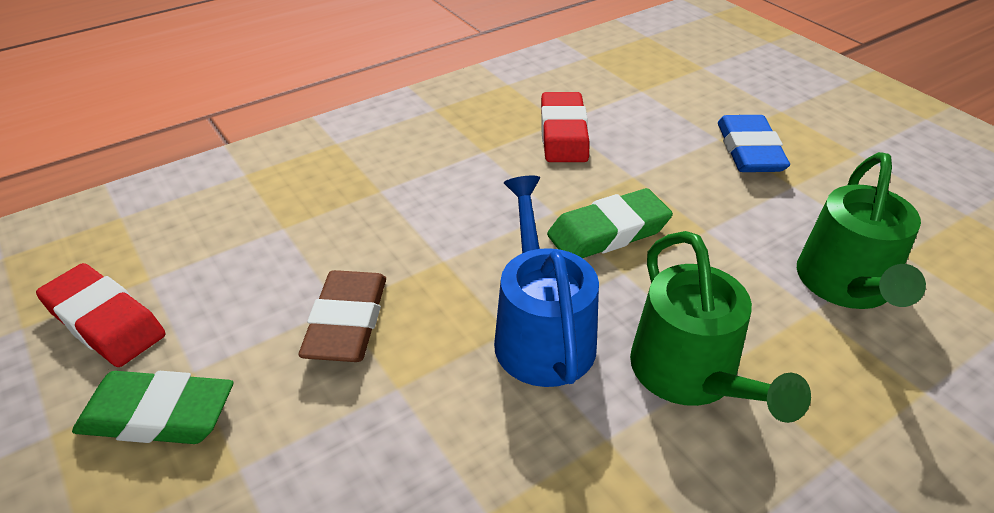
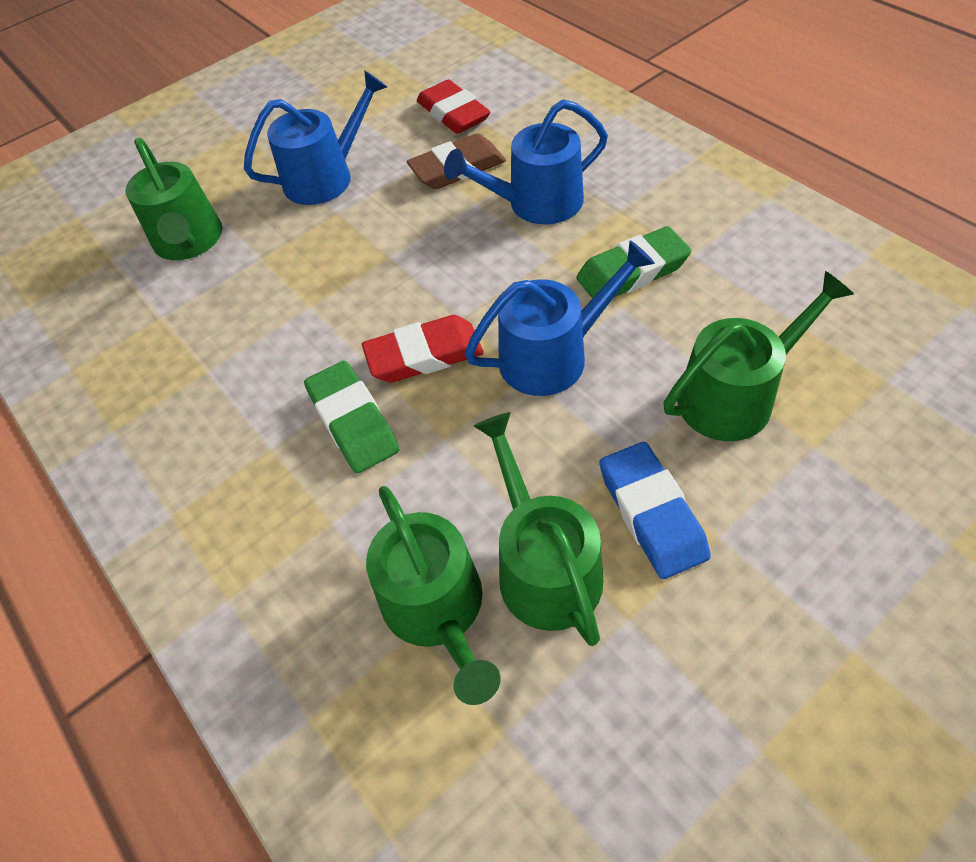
blue watering can: [494,176,599,387] = 1 -> [244,70,387,205] [444,99,608,224] [464,240,655,396] = 3
green watering can: [630,231,811,423] [797,152,926,309] = 2 -> [125,138,222,260] [366,486,501,705] [474,412,603,646] [664,271,854,441] = 4

